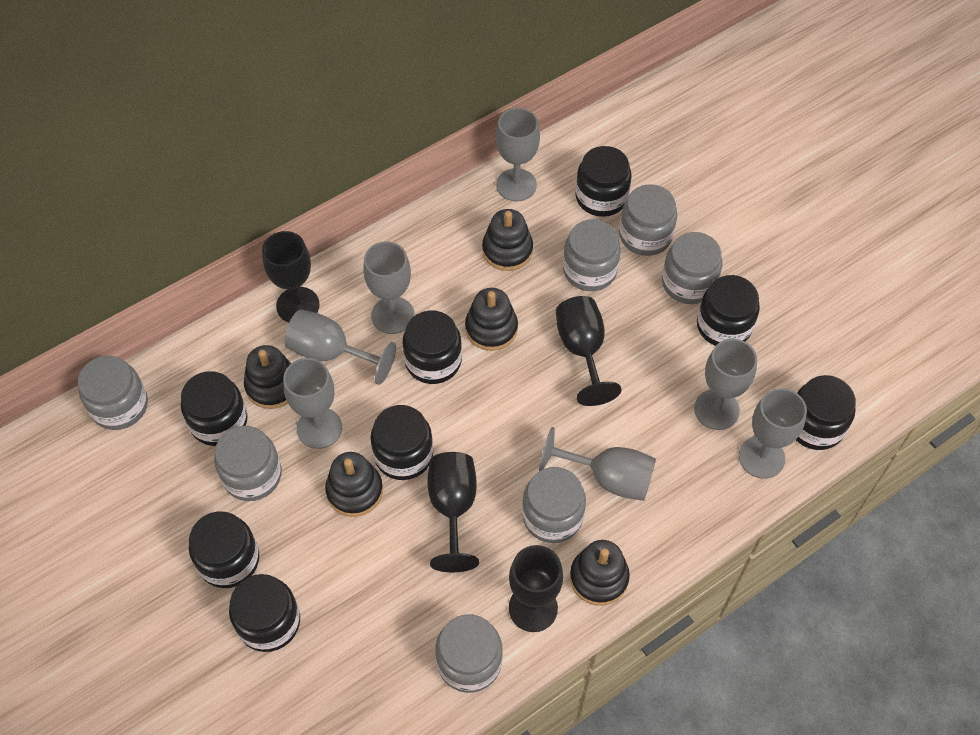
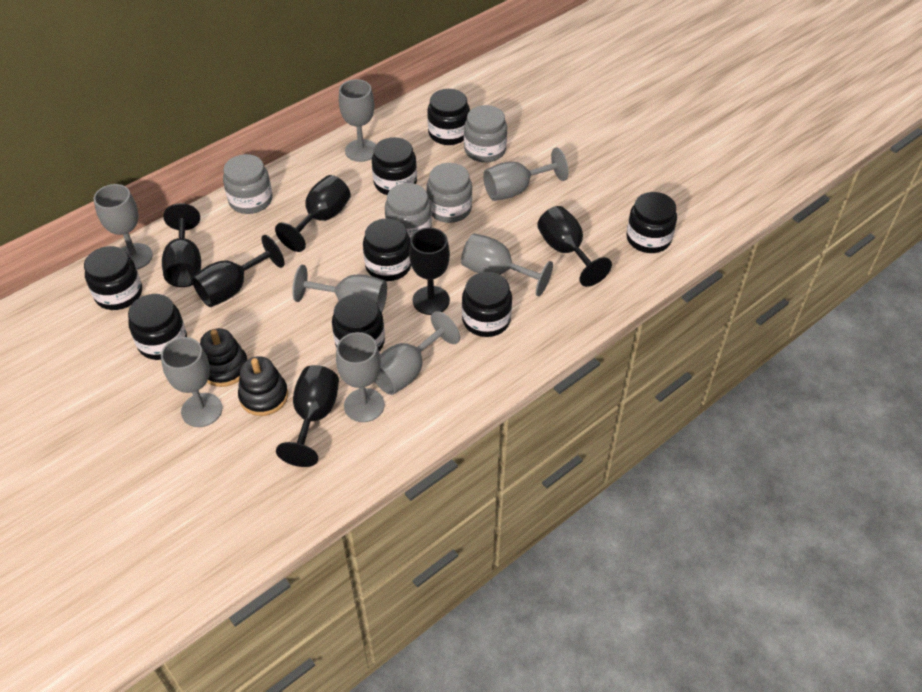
black goblet: [262,231,320,323] [428,452,479,572] [509,545,563,632] [556,296,622,406] = 4 -> [162,203,201,287] [192,235,285,307] [275,175,351,252] [276,365,339,467] [409,227,450,315] [537,206,612,287] = 6
black stacking toy: [244,345,291,409] [325,452,383,517] [465,288,518,351] [482,209,533,271] [570,540,630,606] = 5 -> [200,328,248,387] [238,356,288,416] = 2
grey goblet: [283,358,342,449] [284,309,396,385] [363,241,414,334] [496,108,540,202] [539,427,656,501] [694,339,757,430] [739,388,807,479] = 7 -> [94,184,153,269] [161,337,222,427] [292,265,387,313] [336,332,385,422] [339,79,376,162] [374,311,460,395] [461,233,553,297] [483,148,568,201] = 8
grey jar: [78,356,148,430] [214,426,282,501] [435,615,503,693] [522,467,586,543] [563,219,621,291] [619,184,677,256] [662,232,722,304] = 7 -> [223,154,273,214] [385,183,432,240] [427,163,472,223] [464,105,507,163] = 4

